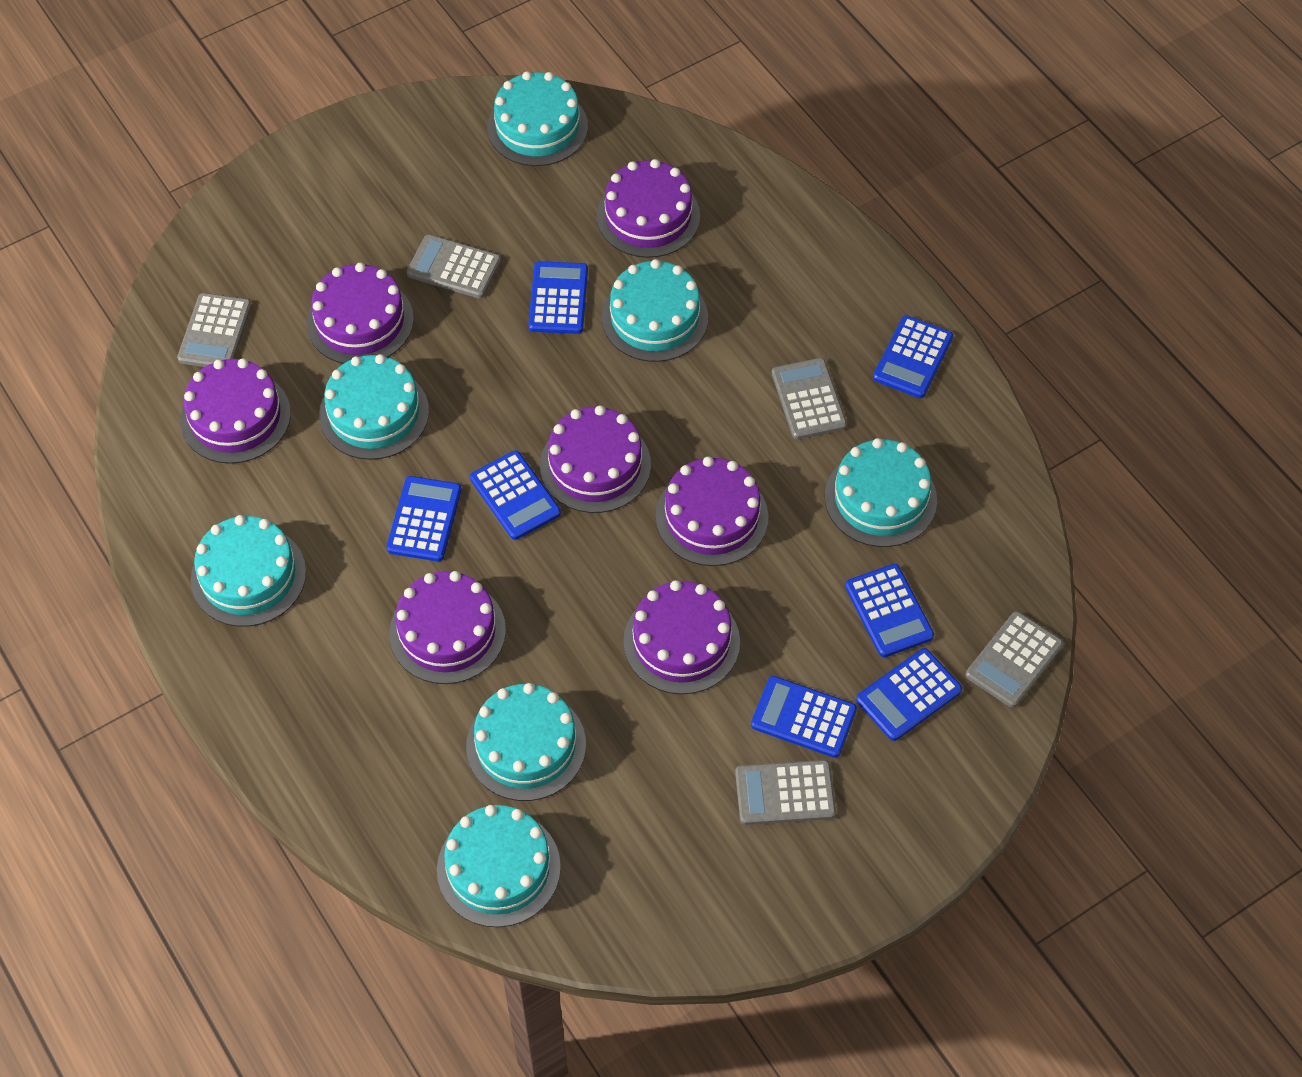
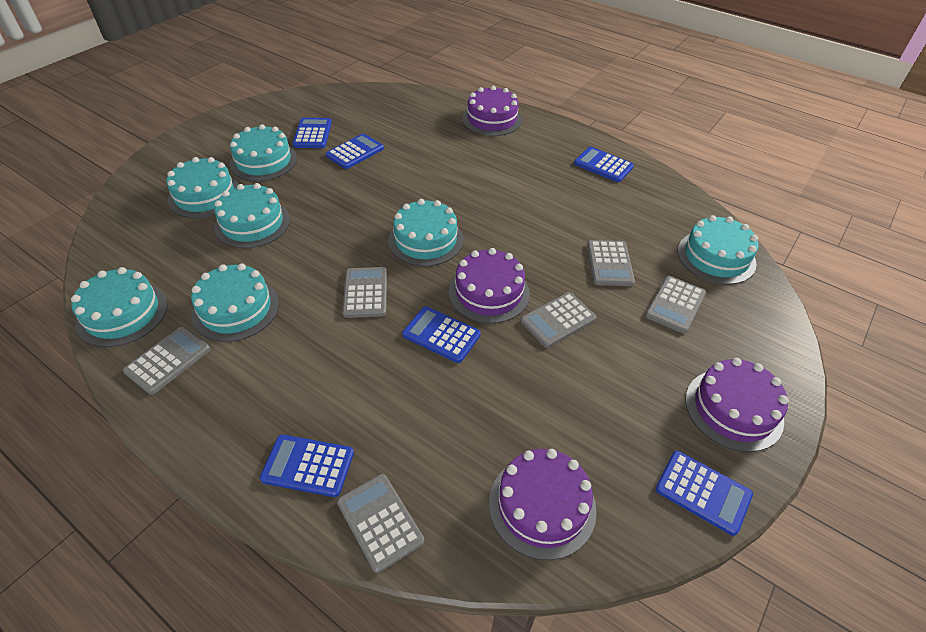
blue calculator: [386,476,462,562] [470,451,561,540] [528,261,588,334] [751,676,857,758] [845,564,934,657] [856,648,962,741] [873,315,953,398] = 7 -> [260,434,354,497] [292,118,332,148] [326,133,384,169] [402,306,481,363] [574,147,634,182] [655,451,753,536] = 6
grey calculator: [177,293,252,367] [407,234,501,298] [735,760,836,825] [772,358,847,440] [966,611,1063,708] = 5 -> [123,327,210,395] [337,474,424,573] [343,267,387,318] [520,292,596,348] [587,240,635,286] [645,276,706,333] = 6
purple cake: [180,358,291,464] [306,263,414,364] [389,571,506,684] [540,405,651,513] [597,159,700,258] [623,580,740,694] [656,457,768,566] = 7 -> [449,248,530,324] [462,86,522,136] [489,449,597,560] [685,358,789,452] = 4

